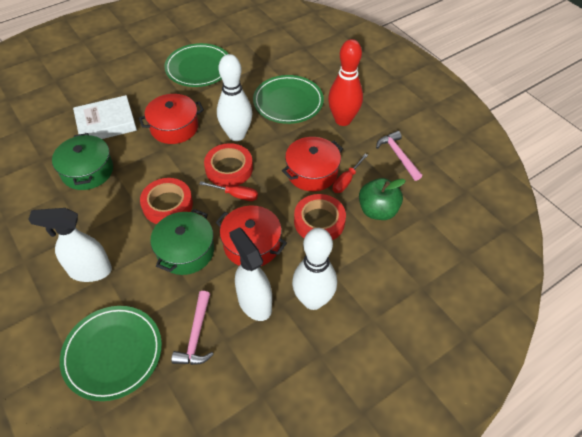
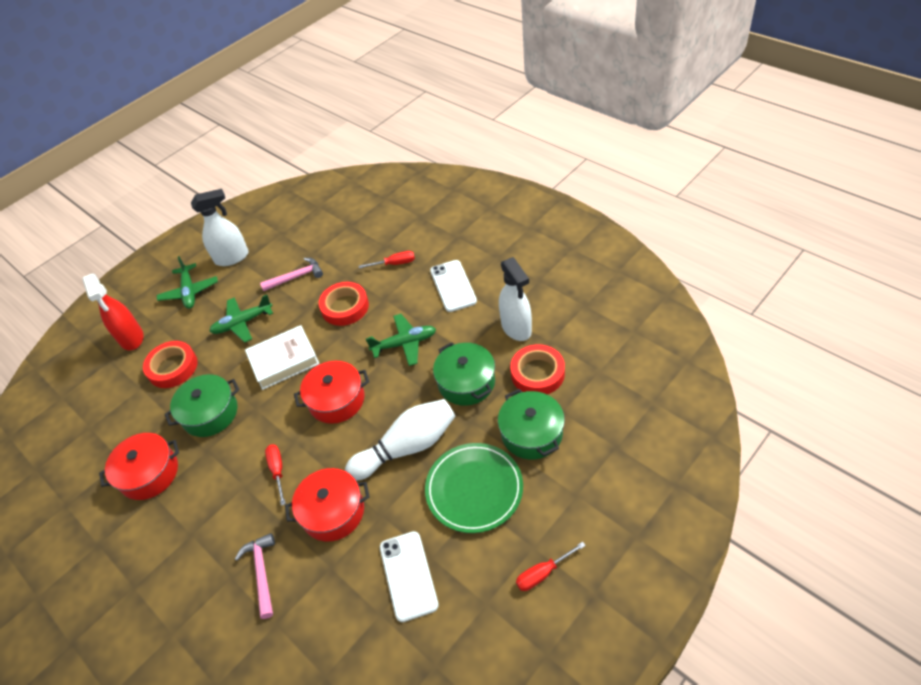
green apple: [359,178,406,220] = 1 -> none = 0
green plane: none = 0 -> [157,256,218,309] [209,295,273,343] [366,314,436,366] = 3
green plate: [60,306,162,401] [164,43,228,87] [253,75,324,124] = 3 -> [425,443,523,533] = 1
green pot: [52,133,113,190] [150,209,214,275] = 2 -> [165,374,239,437] [433,342,495,406] [498,389,565,460] = 3
red bowling pin: [328,39,363,126] = 1 -> none = 0
red screwdriver: [199,181,258,201] [332,154,368,193] = 2 -> [265,444,286,506] [359,251,415,268] [516,542,586,591] = 3
red spray bottle: none = 0 -> [82,273,143,351] = 1
white bowling pin: [217,54,253,141] [292,228,337,310] = 2 -> [345,399,456,481] = 1
white phone: none = 0 -> [380,531,439,622] [430,260,477,312] = 2

